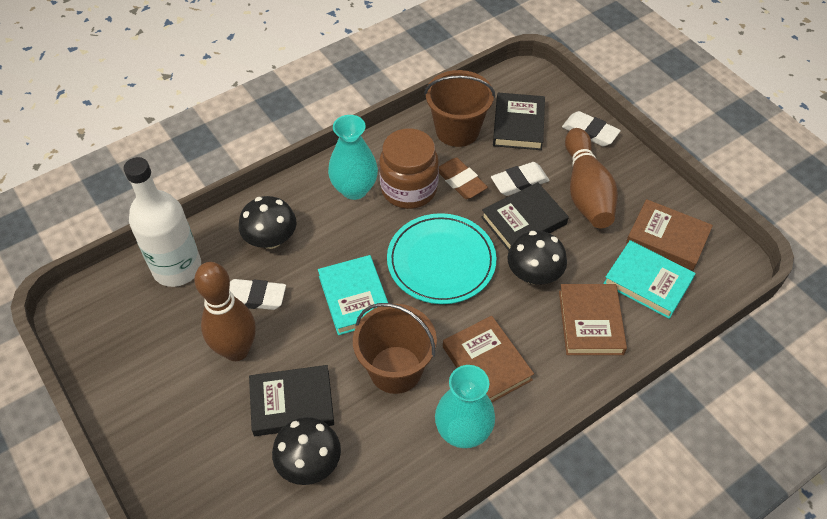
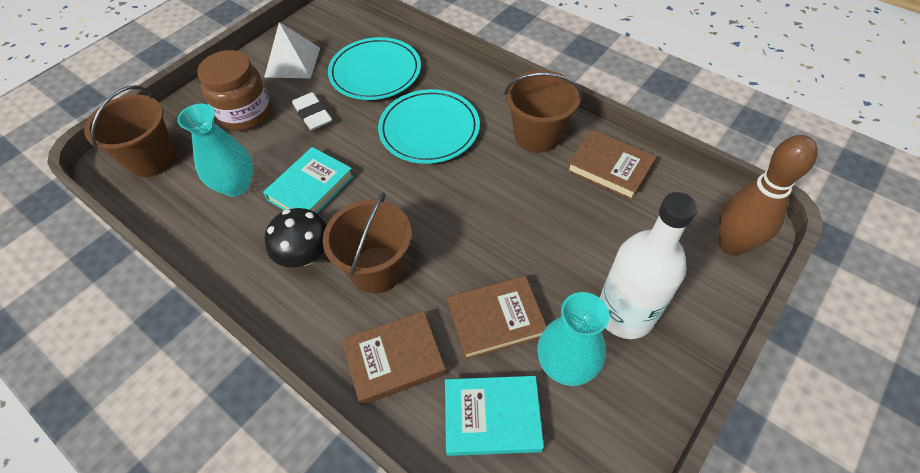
black book: [249,365,334,436] [481,182,569,251] [493,93,545,150] = 3 -> none = 0
black mushroom: [239,196,296,249] [272,417,341,485] [507,231,567,285] = 3 -> [265,208,327,267] = 1
brown bowling pin: [194,262,256,361] [565,128,618,228] = 2 -> [719,135,818,256] = 1
brown bucket: [353,303,437,394] [424,70,495,147] = 2 -> [84,85,176,177] [323,193,411,293] [504,70,582,153] = 3
brown eraser: [439,158,488,199] = 1 -> none = 0
turquoise plate: [387,213,497,304] = 1 -> [328,37,421,100] [378,89,480,164] = 2
white eraser: [229,279,286,310] [491,162,550,196] [562,111,621,146] = 3 -> [292,92,332,130] = 1
white pyramid: none = 0 -> [264,22,320,78] = 1

